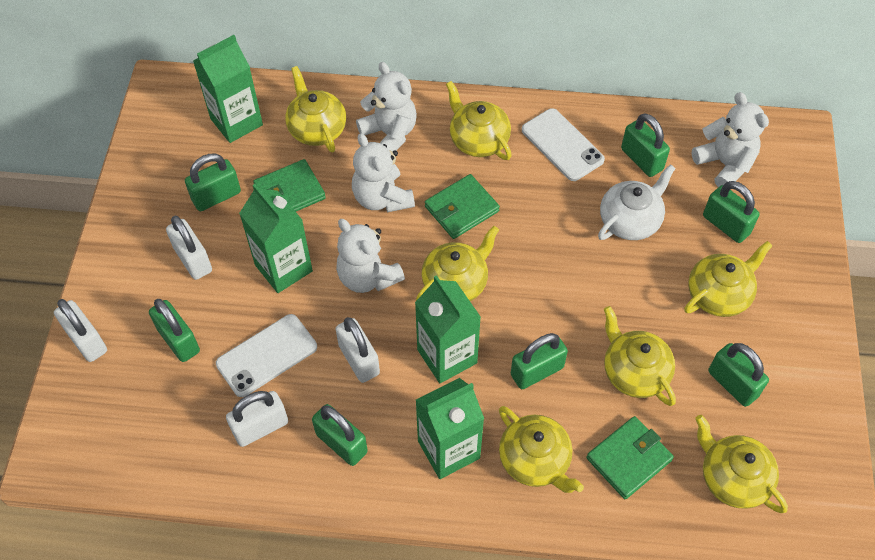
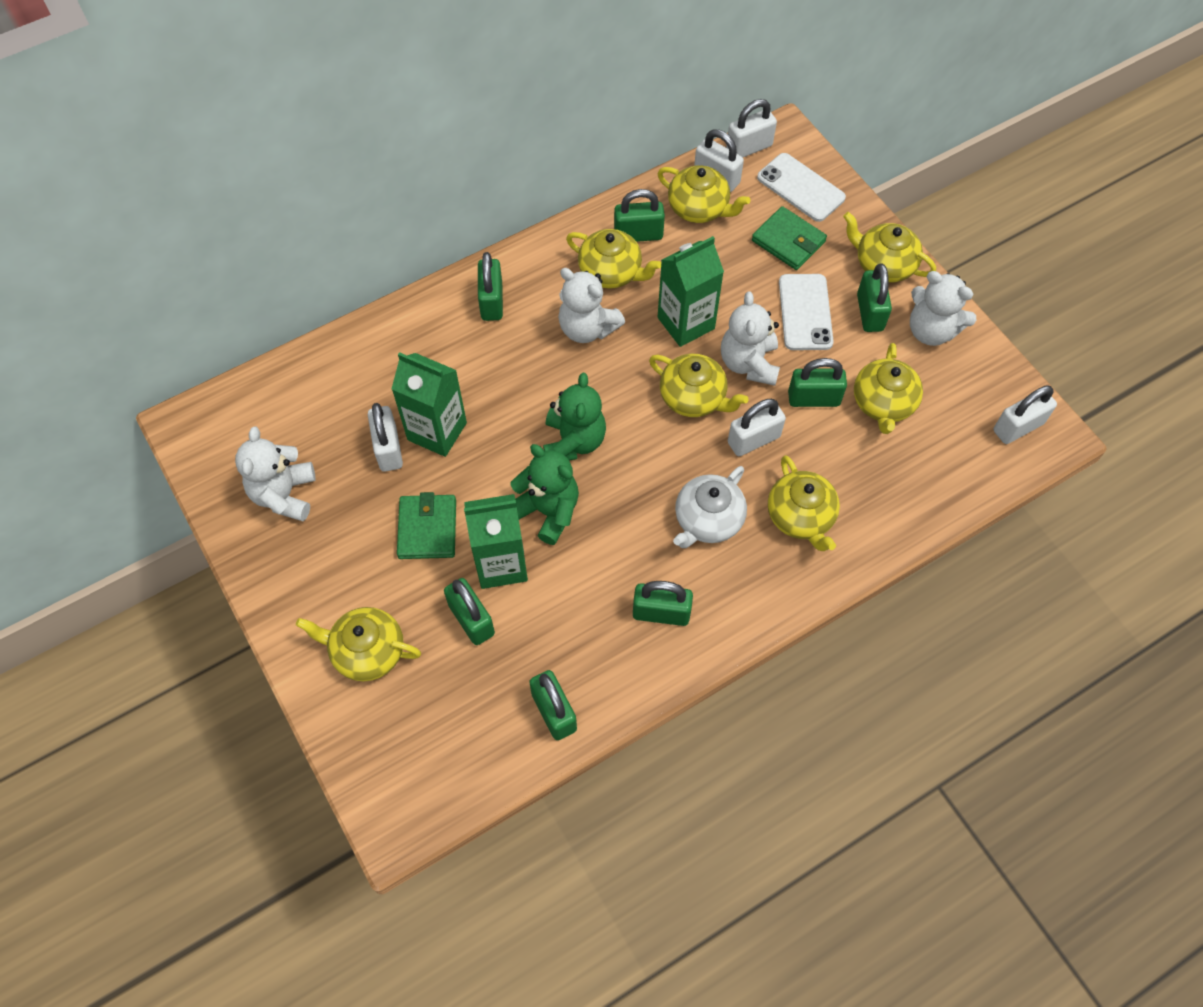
green carton: [193,35,263,143] [239,184,313,293] [415,275,481,383] [416,378,484,479] = 4 -> [392,352,467,457] [464,494,528,589] [658,236,724,347] = 3
green teddy bear: none = 0 -> [510,444,579,545] [543,373,606,461] = 2
green wallet: [253,159,326,212] [425,174,500,239] [586,416,674,499] = 3 -> [397,492,456,559] [752,206,827,270] = 2
white padlock: [54,299,107,362] [166,216,212,280] [226,391,288,447] [336,317,380,383] = 4 -> [368,403,403,472] [694,129,744,192] [726,99,777,157] [728,399,786,456] [993,385,1057,444] = 5

